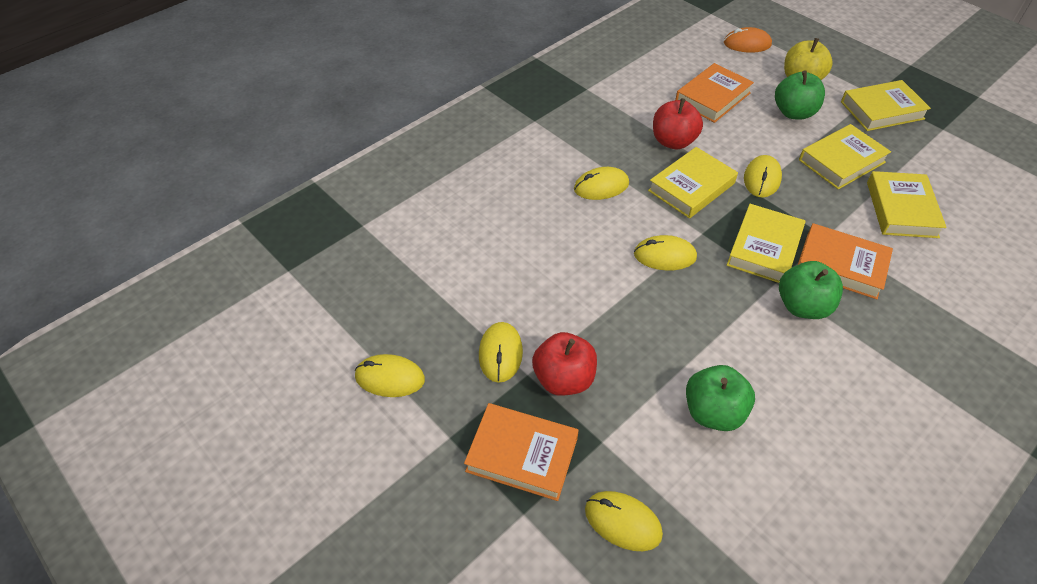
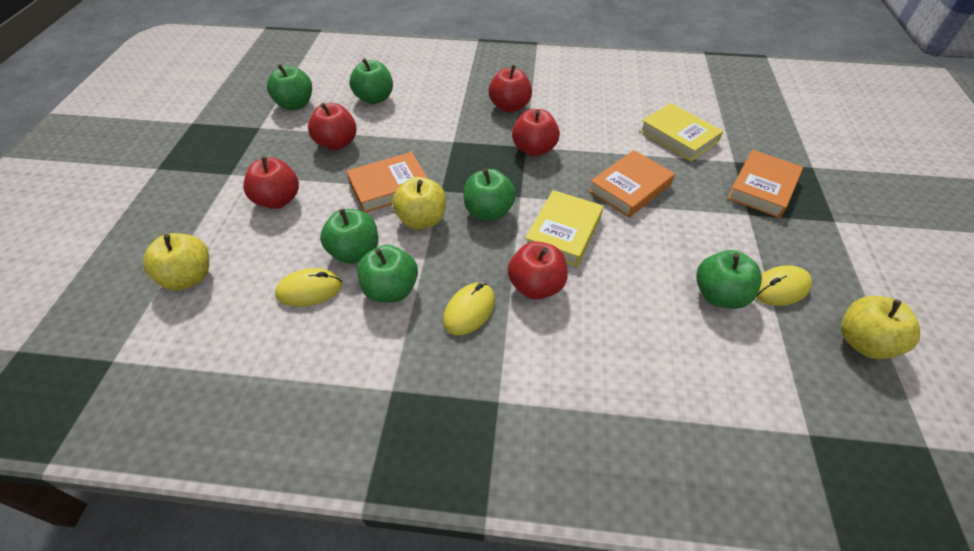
green apple: [686,365,755,431] [775,70,825,119] [779,261,843,319] = 3 -> [267,64,312,110] [320,209,378,264] [349,58,393,104] [357,245,418,303] [463,169,516,221] [696,250,762,309] = 6
orange mouse: [724,27,772,53] = 1 -> none = 0
red apple: [532,332,597,396] [653,98,703,149] = 2 -> [243,156,299,209] [308,103,357,150] [489,65,532,112] [508,241,568,299] [512,109,560,156] = 5
yellow apple: [784,38,833,80] = 1 -> [143,233,209,290] [393,177,446,229] [841,296,920,359] = 3
yellow book: [648,147,738,219] [727,204,805,283] [799,124,891,190] [841,80,931,131] [867,171,947,238] = 5 -> [525,190,603,267] [640,103,723,161] = 2
yellow mouse: [354,354,425,397] [479,322,523,383] [574,167,629,200] [585,491,663,551] [634,235,697,271] [744,155,782,197] = 6 -> [275,268,342,307] [443,283,495,335] [756,265,812,306] = 3

